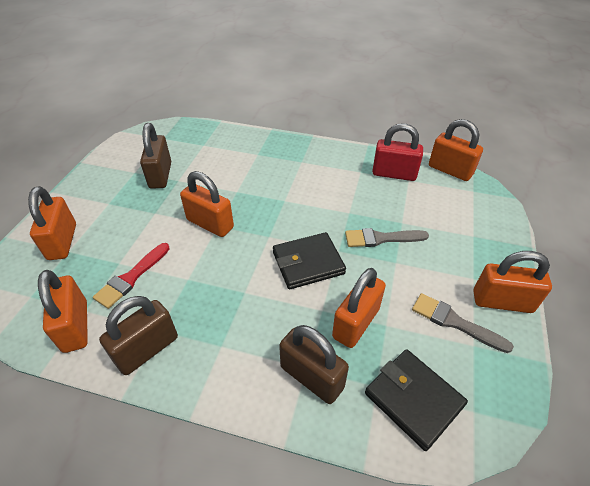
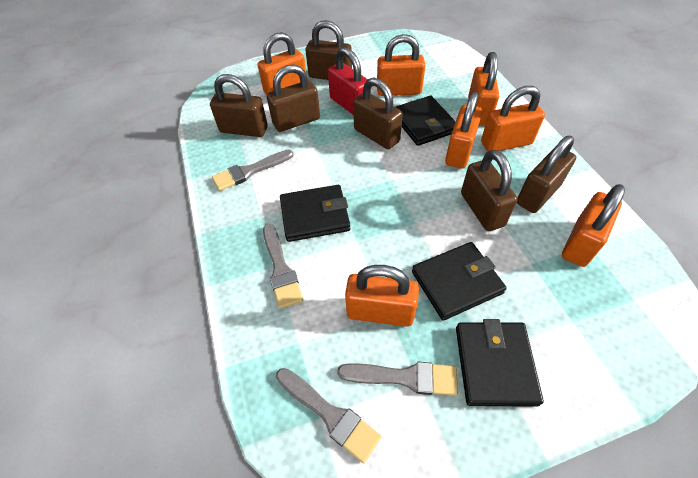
black wallet: [273,232,346,289] [365,349,468,451] = 2 -> [280,185,350,242] [396,95,456,146] [412,242,507,321] [456,319,544,407] = 4
brown padlock: [99,296,178,375] [140,123,171,189] [279,325,349,404] = 3 -> [210,74,268,137] [267,64,320,132] [306,20,352,80] [353,77,403,149] [461,150,518,231] [517,136,576,213] = 6
grey brush: [345,228,429,247] [412,293,514,353] = 2 -> [212,149,294,191] [263,224,303,309] [276,368,381,463] [338,362,458,396] = 4
orange padlock: [28,186,76,260] [38,270,88,353] [180,171,234,237] [332,268,386,348] [429,119,483,181] [473,251,552,313] = 6 -> [258,32,306,95] [345,265,419,327] [377,34,426,96] [445,92,482,169] [468,52,499,125] [481,86,545,151] [562,184,625,267] = 7
red brush: [93,243,170,309] = 1 -> none = 0

